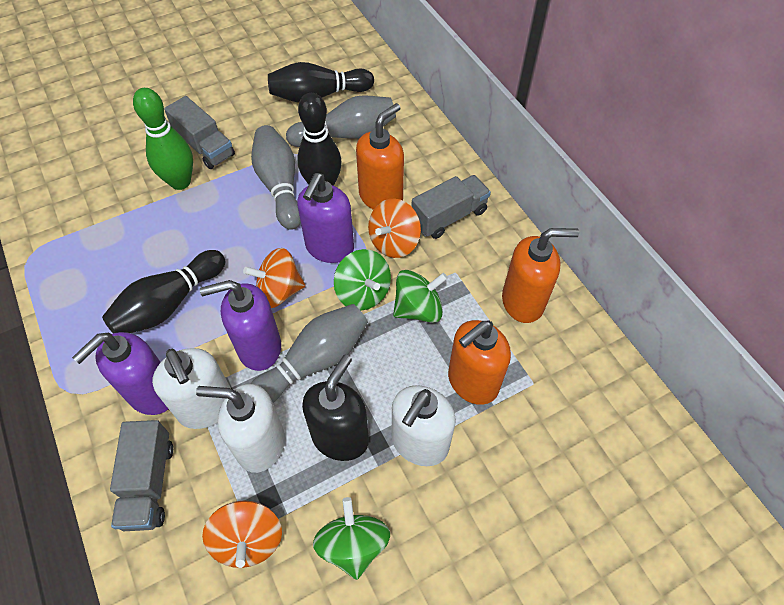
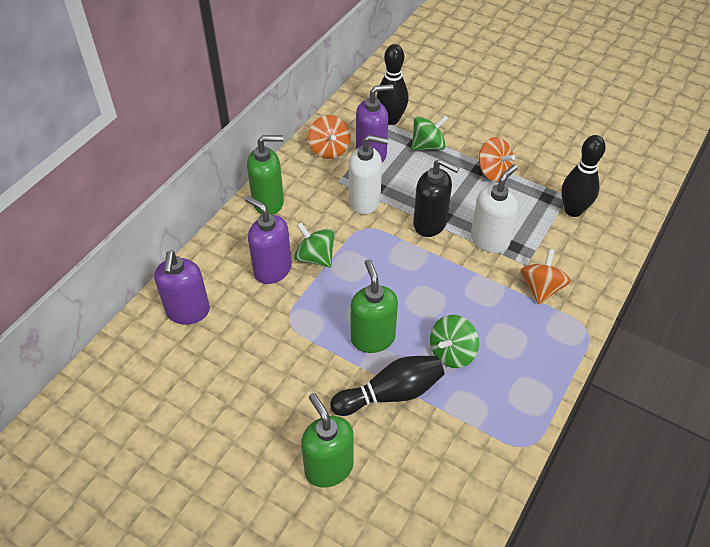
green bowling pin: [133,88,193,190] = 1 -> none = 0
green soap dispenser: none = 0 -> [247,135,284,215] [301,393,354,488] [350,259,398,353] = 3
grey bowling pin: [251,125,301,230] [251,304,368,403] [286,95,396,147] = 3 -> none = 0
grey truck: [110,420,173,531] [164,96,235,169] [411,175,491,239] = 3 -> none = 0
orange soap dispenser: [356,103,404,210] [448,320,511,405] [502,228,579,323] = 3 -> none = 0
white soap dispenser: [152,348,231,429] [196,384,285,473] [392,385,456,466] = 3 -> [349,135,389,214] [471,165,518,253] = 2

